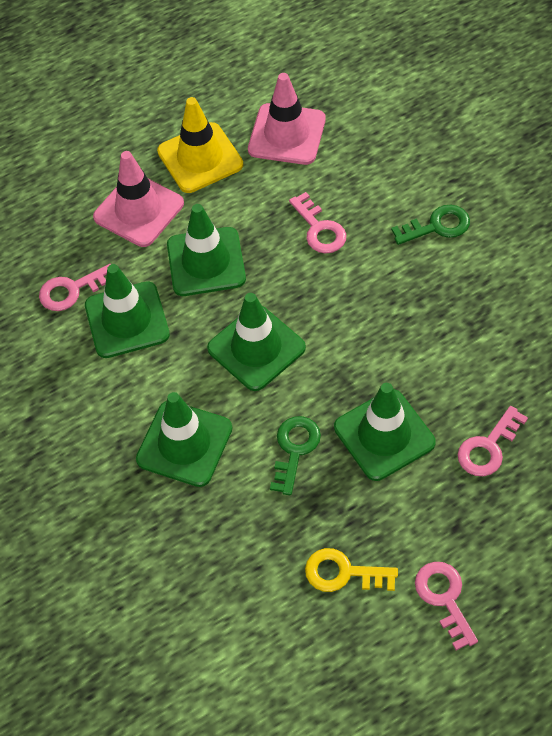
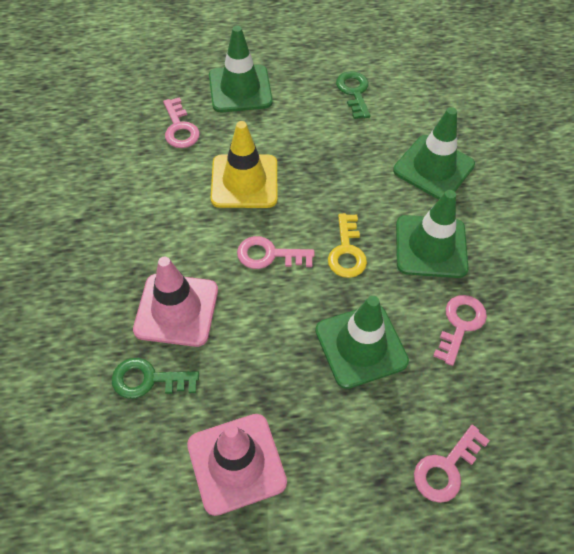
green traffic cone: [85,264,170,358] [136,392,232,487] [167,204,246,296] [207,293,306,391] [334,383,436,481] = 5 -> [209,26,273,112] [315,296,409,389] [393,107,475,200] [396,190,468,278] = 4

